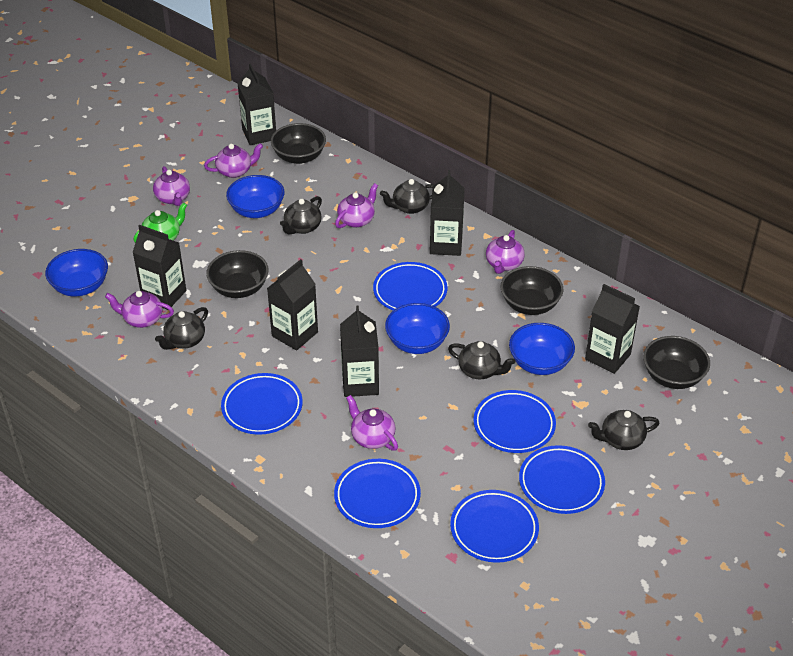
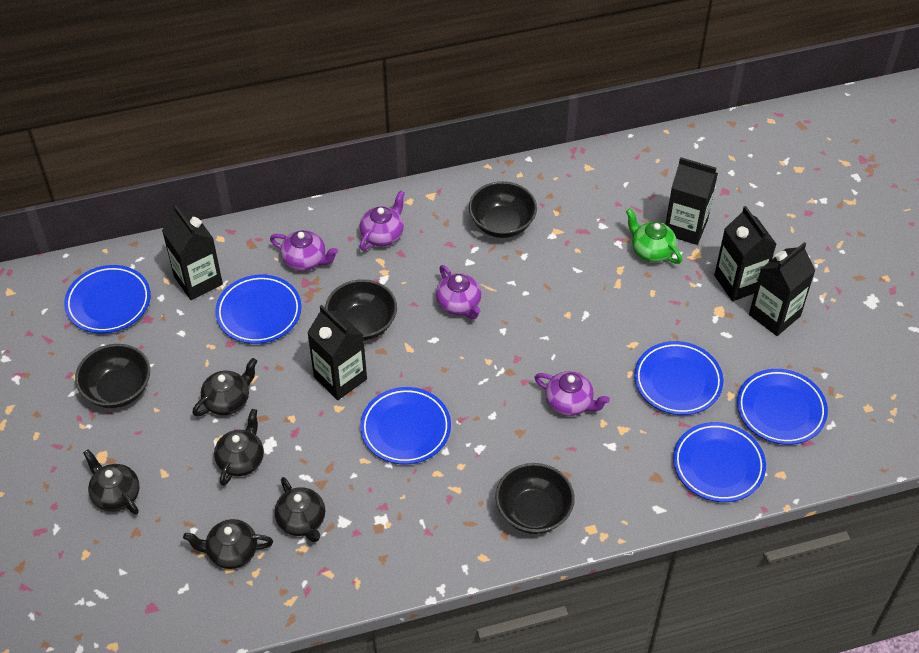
black carton: [132,225,186,310] [237,64,276,145] [267,259,318,351] [340,305,379,397] [430,170,465,256] [585,284,640,374] = 6 -> [162,205,223,300] [307,305,367,400] [665,157,718,245] [714,206,776,301] [749,242,815,336] = 5
blue bowl: [45,249,108,296] [226,175,284,218] [385,303,450,354] [509,323,575,375] = 4 -> none = 0
purple teapot: [105,291,174,328] [153,166,190,206] [204,143,263,178] [335,183,378,228] [346,395,398,451] [486,230,525,274] = 6 -> [270,230,338,271] [360,191,405,250] [436,265,481,319] [534,371,610,416] = 4

